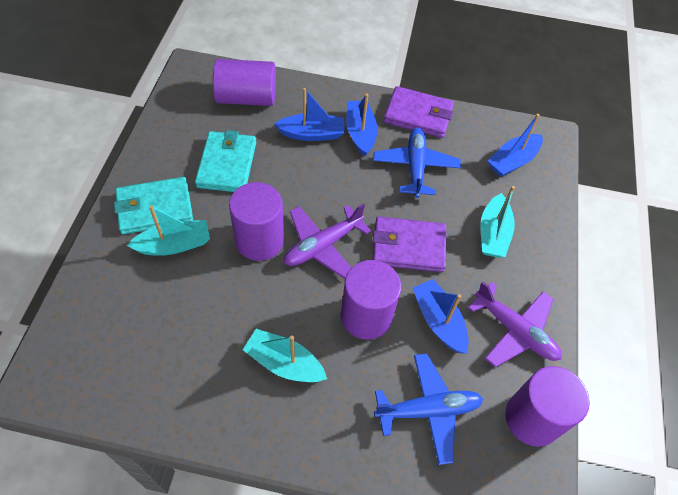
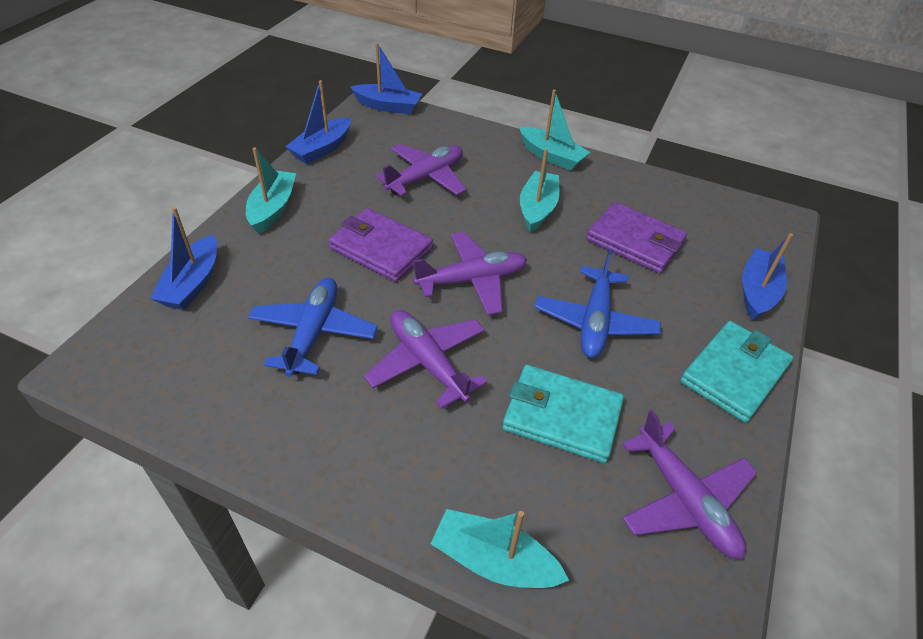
purple cylinder: [213,59,276,106] [229,182,284,261] [341,260,401,340] [506,366,590,447] = 4 -> none = 0
purple plane: [284,203,371,279] [468,281,562,367] = 2 -> [364,310,487,409] [375,144,466,196] [412,232,527,315] [622,410,757,559] = 4
turquoise boat: [126,205,210,256] [243,329,327,382] [480,186,515,258] = 3 -> [246,147,296,234] [430,509,569,588] [519,89,590,171] [520,149,559,232] = 4

